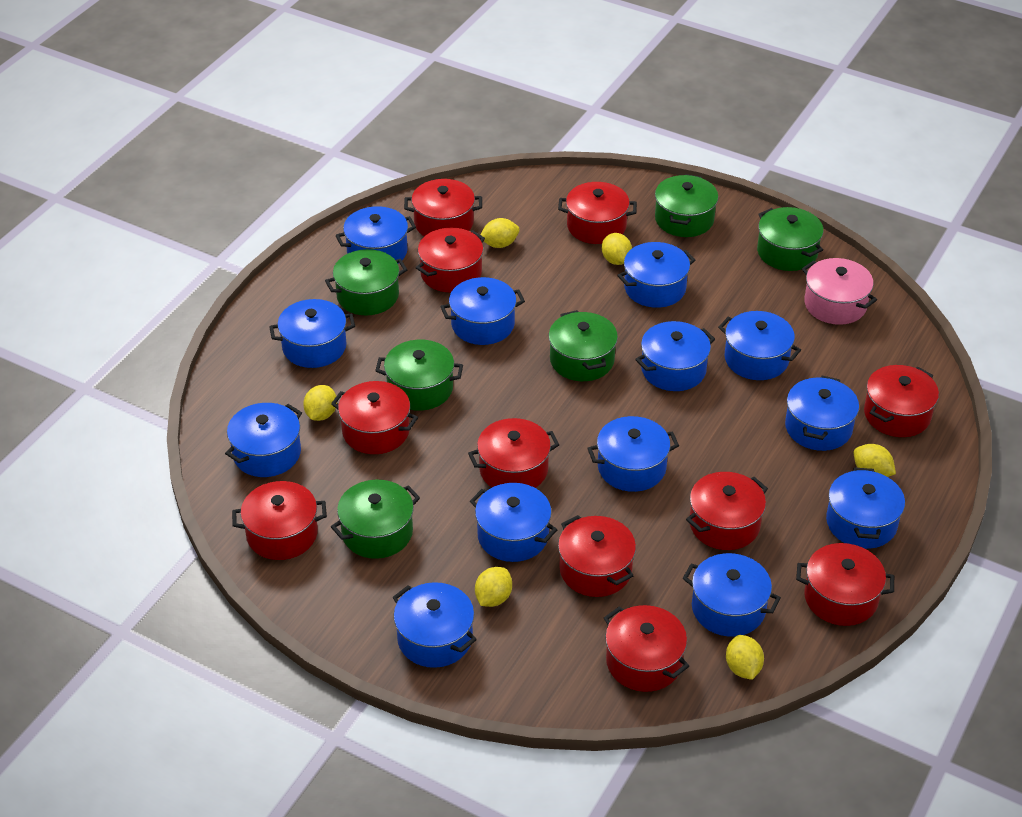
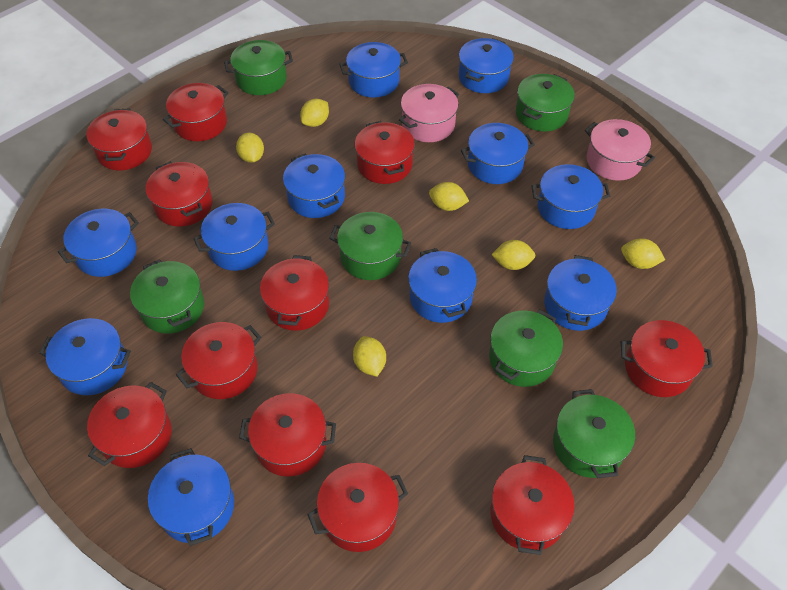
blue pot: [225,403,302,477] [269,299,355,368] [336,206,416,264] [392,582,477,668] [440,277,525,345] [470,483,557,562] [587,416,679,492] [617,242,695,308] [635,321,715,391] [683,553,781,637] [718,311,801,380] [785,376,859,451] [826,467,905,549] = 13 -> [39,318,131,395] [58,209,139,277] [148,448,234,546] [193,203,275,271] [283,153,345,218] [339,42,408,98] [408,248,477,323] [459,38,514,93] [461,123,535,184] [531,164,610,229] [544,255,617,331] = 11
pink pot: [802,258,877,325] = 1 -> [399,84,459,142] [585,119,655,181] = 2

